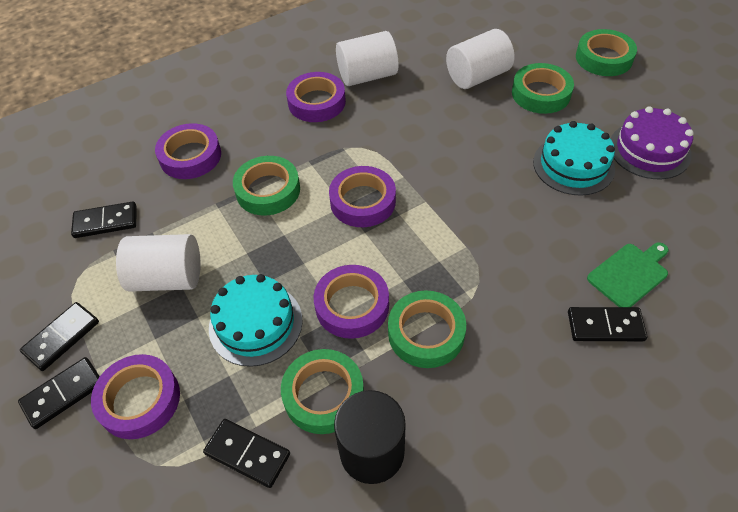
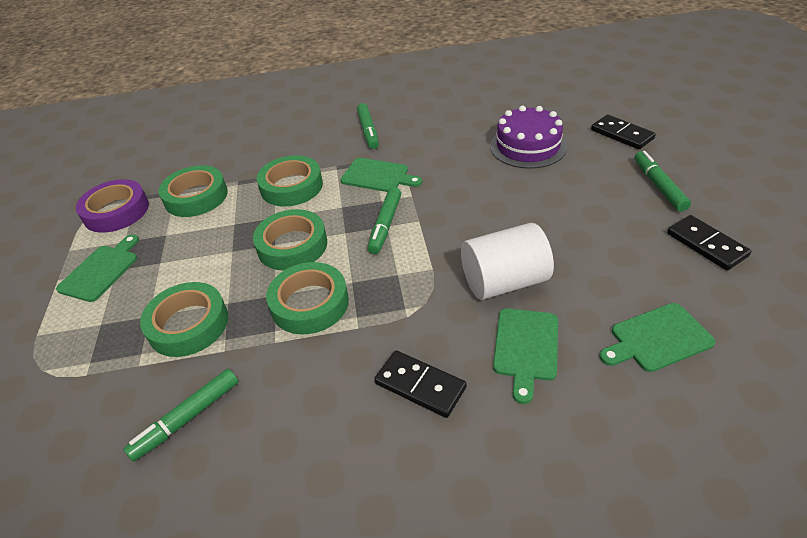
black cylinder: [334,390,406,484] = 1 -> none = 0
black domino: [18,357,100,429] [20,302,99,371] [71,201,137,238] [203,419,290,488] [568,307,647,341] = 5 -> [374,350,467,418] [591,114,656,149] [667,215,751,271] = 3
green cutting board: [587,242,669,307] = 1 -> [56,234,139,302] [340,158,422,192] [493,308,558,404] [600,303,715,372] = 4
green marker: none = 0 -> [123,369,238,462] [357,103,379,149] [367,187,401,254] [634,151,691,212] = 4
purple tape: [91,354,180,439] [155,123,221,179] [286,72,346,122] [314,265,389,339] [329,166,396,227] = 5 -> [76,179,149,233] = 1
turquoise cake: [209,274,303,367] [533,121,615,196] = 2 -> none = 0
white cylinder: [116,234,201,292] [336,31,399,86] [446,29,514,89] = 3 -> [461,223,554,300] = 1

